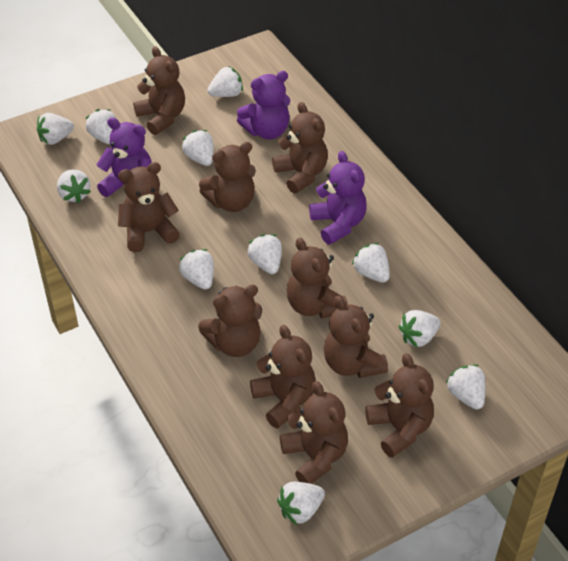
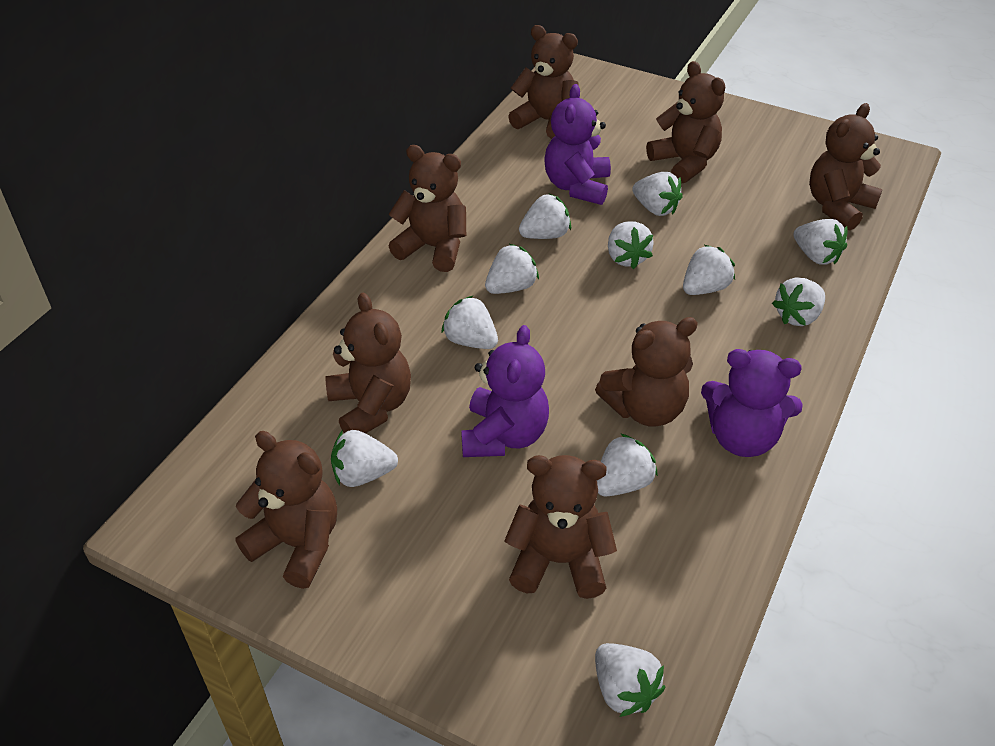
brown teddy bear: [118,162,180,252] [133,46,185,135] [198,285,262,357] [199,142,256,212] [250,325,316,429] [272,102,328,194] [280,381,348,484] [286,237,348,319] [324,296,388,378] [366,353,434,458] = 10 -> [236,431,337,589] [325,293,411,434] [388,145,466,272] [505,455,617,599] [508,25,578,139] [595,317,698,427] [646,61,725,184] [809,103,883,231] = 8

